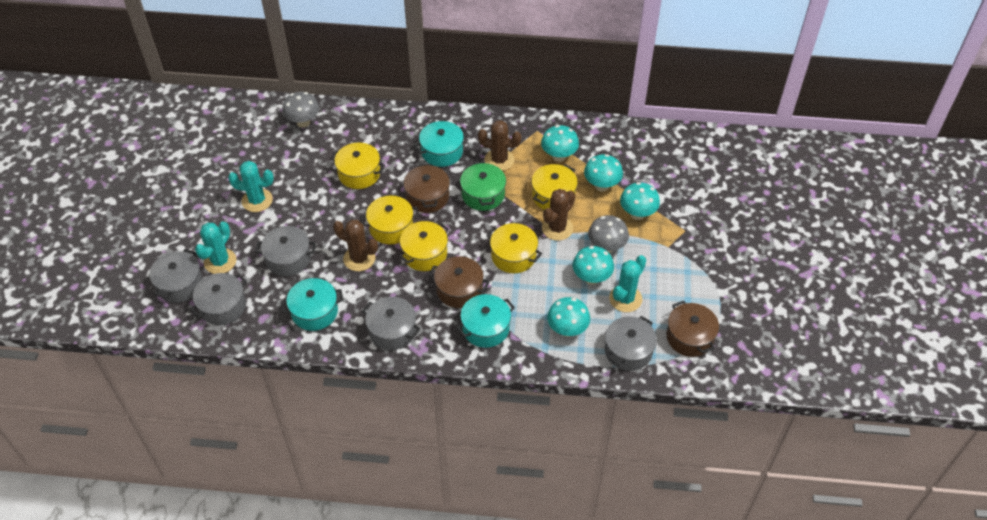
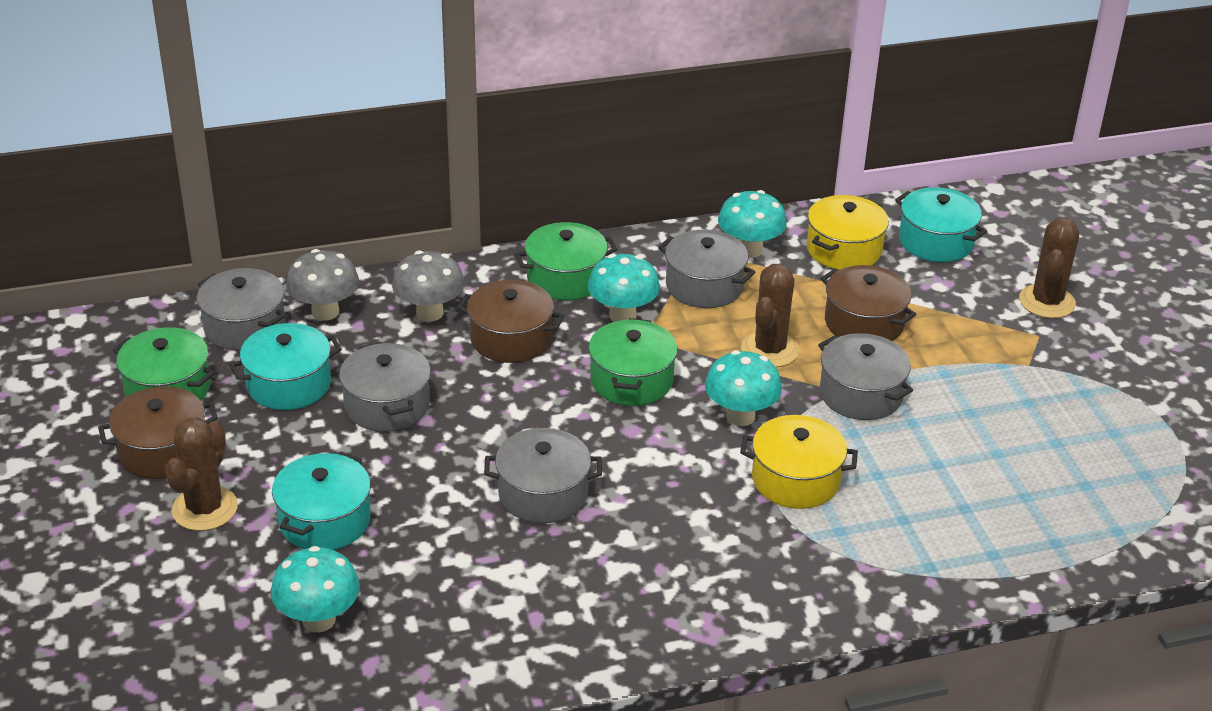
green pot: [460,161,506,211] = 1 -> [113,327,215,401] [515,222,618,300] [589,318,678,406] = 3
turquoise cactus: [195,221,236,274] [228,161,274,212] [609,255,646,312] = 3 -> none = 0
turquoise mushroom: [541,125,579,162] [547,297,590,337] [573,246,614,285] [584,154,623,191] [620,182,660,220] = 5 -> [271,546,360,632] [588,254,660,322] [705,350,782,426] [718,190,787,258] = 4
yellow pot: [330,143,385,189] [361,195,419,244] [399,221,449,271] [486,223,542,273] [531,164,578,210] = 5 -> [740,415,858,509] [807,195,889,270] = 2

